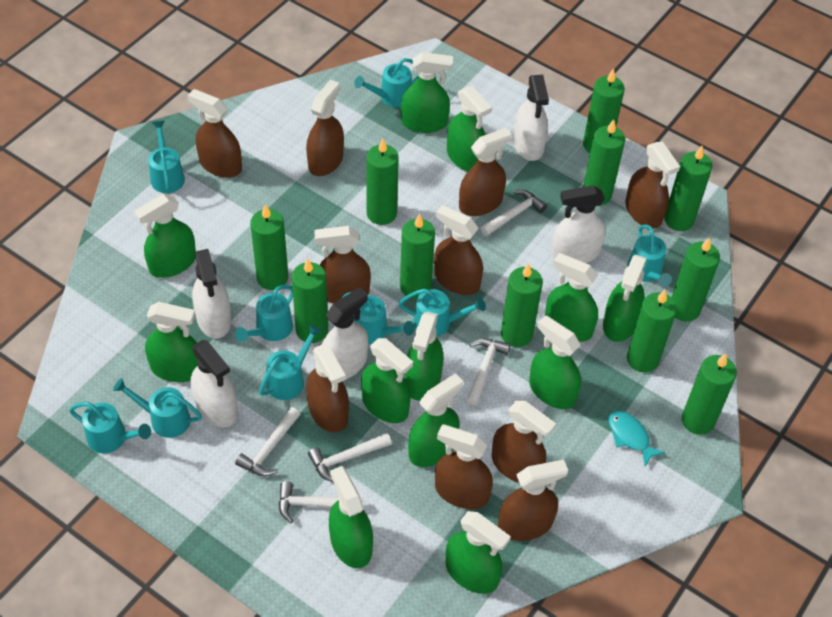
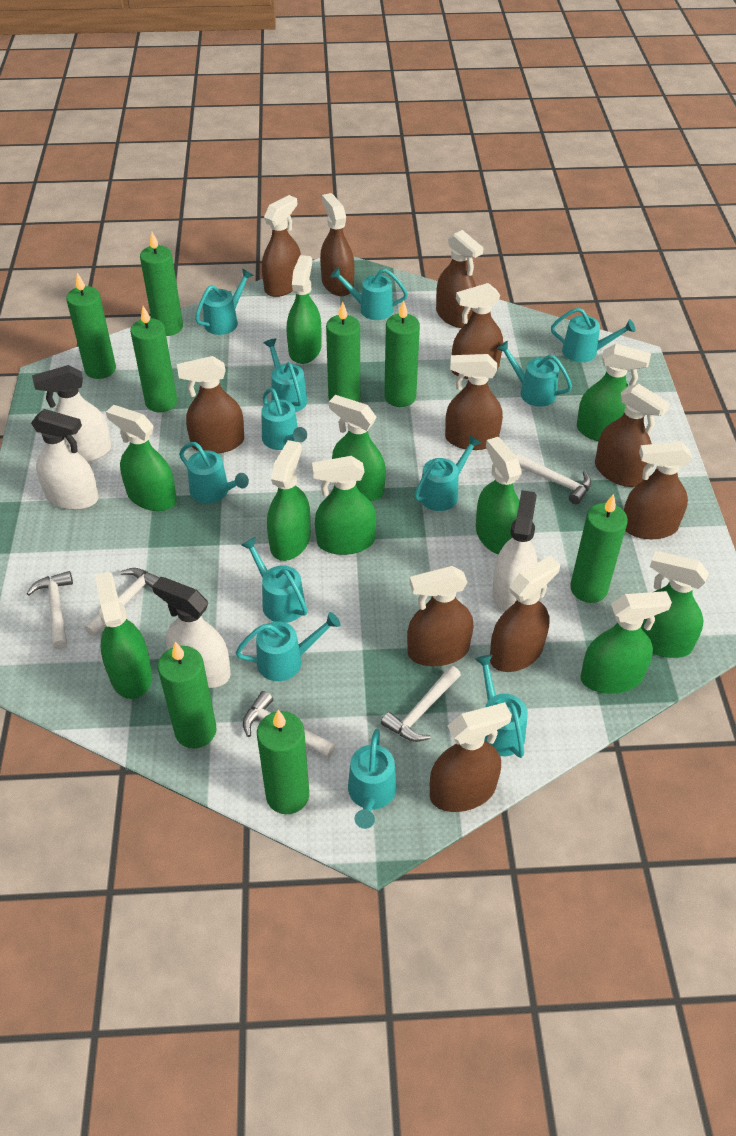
brown spray bottle: [188,89,242,178] [306,80,344,176] [306,344,349,432] [314,226,371,304] [434,205,483,295] [435,425,493,509] [459,128,512,216] [492,401,556,483] [498,459,568,541] [625,142,680,228] = 10 -> [177,356,244,453] [262,195,301,297] [320,193,354,296] [407,566,474,666] [430,702,512,812] [436,230,483,328] [445,354,503,450] [452,283,503,379] [490,556,560,672] [595,383,670,487] [624,441,692,539] = 11
green candle: [250,204,288,290] [292,259,328,343] [366,138,399,225] [400,214,435,299] [501,263,543,347] [583,68,625,153] [583,119,625,205] [627,290,677,373] [664,146,712,231] [671,237,720,322] [682,353,737,435] = 11 -> [66,273,116,379] [130,306,177,412] [140,232,183,336] [158,642,217,749] [257,710,309,814] [326,302,360,402] [384,300,420,407] [570,494,628,603] = 8
green spray bottle: [134,194,196,278] [145,302,198,382] [329,466,373,568] [361,338,413,423] [401,52,453,133] [405,311,443,401] [408,373,463,467] [445,511,511,594] [447,86,492,171] [529,315,581,409] [545,253,598,342] [603,254,647,342] = 12 -> [95,572,152,699] [106,405,177,511] [267,440,311,561] [287,255,321,364] [312,456,376,555] [329,395,386,501] [476,437,522,554] [577,344,651,441] [580,591,672,694] [641,551,709,658] = 10
turquoise fish: [608,411,666,466] = 1 -> none = 0
turquoise watering can: [69,402,151,453] [113,378,202,438] [148,121,185,193] [235,285,293,342] [259,325,322,400] [341,292,415,344] [354,58,418,107] [399,289,486,337] [627,224,672,287] = 9 -> [179,442,249,503] [195,269,254,335] [235,612,340,681] [241,537,308,623] [261,388,307,450] [264,338,308,412] [330,267,408,320] [348,729,397,829] [414,435,481,511] [475,655,528,758] [496,341,572,407] [551,308,635,363] = 12
white spray bottle: [191,340,238,427] [192,249,231,338] [322,287,368,379] [513,75,549,161] [551,185,605,263] = 5 -> [31,409,99,510] [32,365,111,462] [152,577,231,688] [492,490,538,612] = 4

